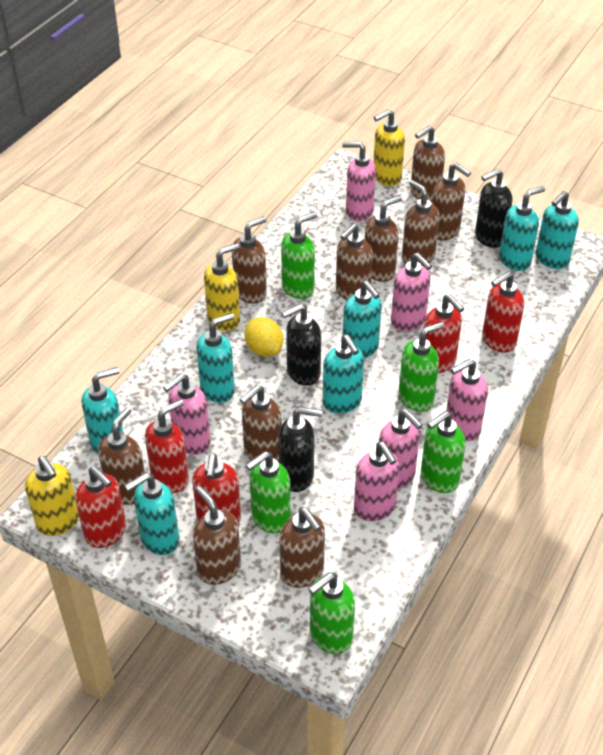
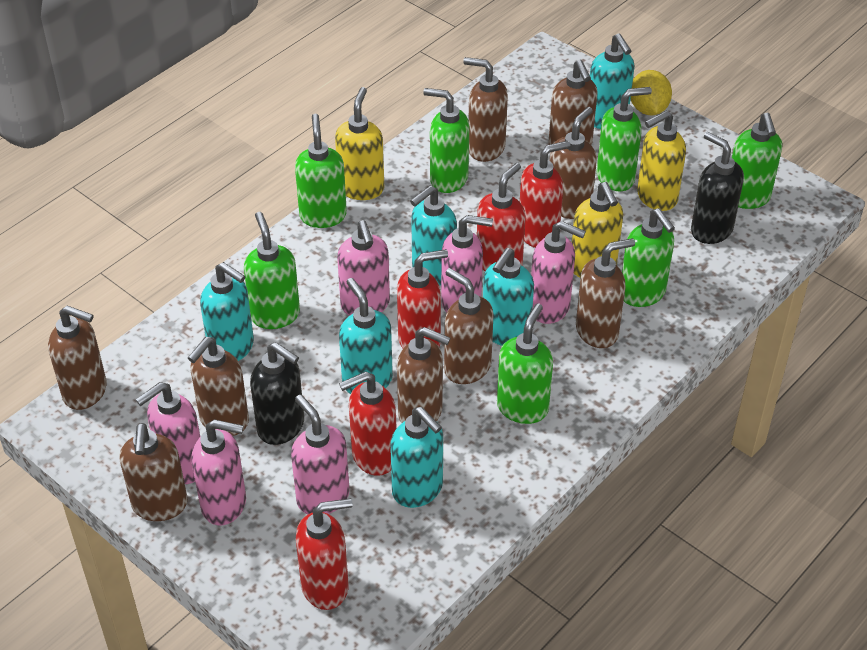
black soap dispenser: [278,407,322,492] [281,304,321,386] [475,169,513,248] = 3 -> [250,342,304,445] [691,132,744,244] = 2
brown soap dispenser: [98,407,145,505] [193,486,241,585] [232,216,267,304] [240,385,282,462] [280,507,325,588] [336,224,373,300] [365,196,402,282] [402,180,440,266] [410,125,445,202] [432,163,471,240] = 10 -> [48,306,107,410] [119,423,188,521] [188,337,249,436] [397,327,450,423] [444,268,494,384] [463,57,508,162] [548,60,597,145] [550,107,597,219] [576,238,635,348] = 9
green soap dispenser: [246,451,291,533] [281,212,317,299] [309,573,355,654] [398,322,444,412] [421,411,466,493] = 5 -> [244,212,300,329] [295,114,347,228] [423,88,470,193] [497,304,553,424] [596,87,652,191] [622,208,675,307] [732,113,782,209] = 7
turquoise soap dispenser: [82,367,123,454] [125,473,179,555] [196,313,235,403] [323,335,364,414] [343,280,382,358] [499,186,545,271] [536,191,579,269] = 7 -> [200,262,254,361] [339,278,393,394] [390,407,443,508] [410,185,457,286] [483,248,534,346] [590,34,634,129] = 6

